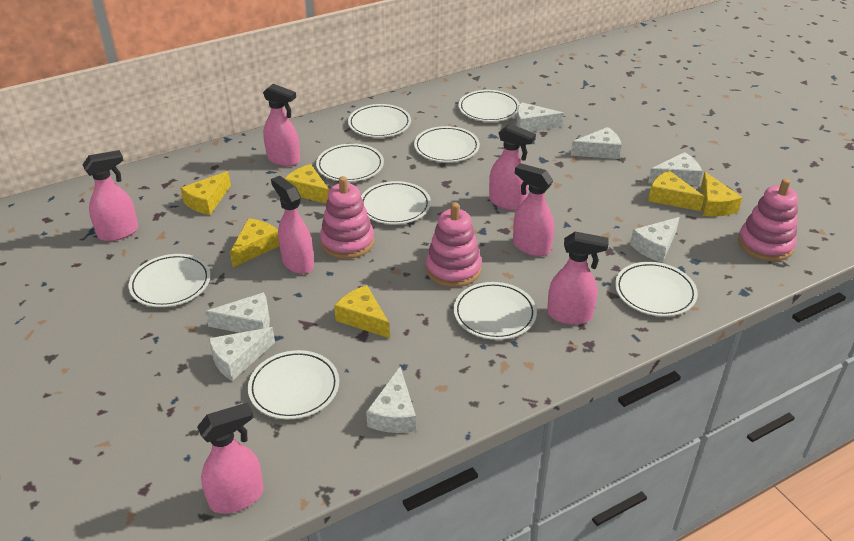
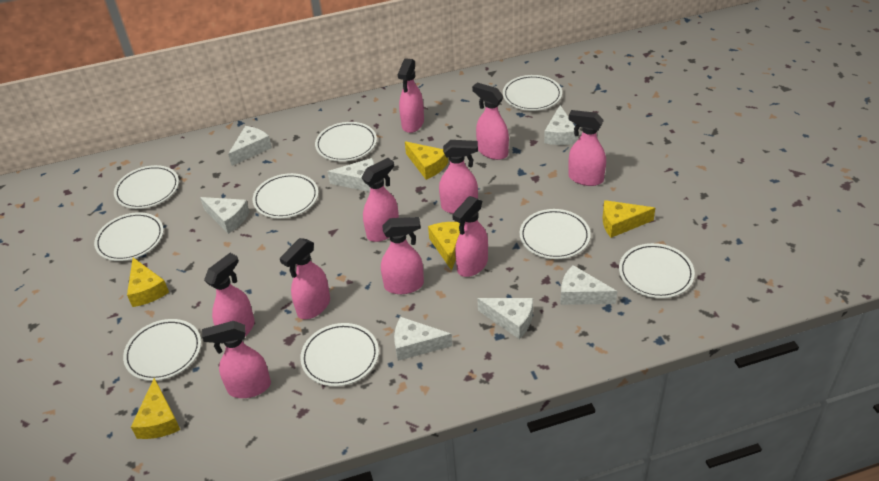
pink spray bottle: [83,150,138,241] [197,402,263,514] [263,84,300,166] [271,176,314,274] [489,124,536,210] [513,163,554,256] [547,232,608,325] = 7 -> [202,321,271,398] [204,253,255,336] [280,238,330,319] [361,158,399,242] [381,217,424,294] [398,58,424,133] [439,140,478,214] [452,196,488,277] [472,83,509,160] [568,110,606,186] = 10
pink stacking toy: [320,176,374,259] [426,202,482,287] [738,178,798,261] = 3 -> none = 0
yellow cheese: [180,171,231,215] [230,218,279,267] [284,164,329,203] [334,285,390,338] [648,171,704,211] [701,172,743,216] = 6 -> [127,258,169,307] [131,378,180,439] [405,141,448,180] [428,222,460,271] [603,200,655,238] = 5

